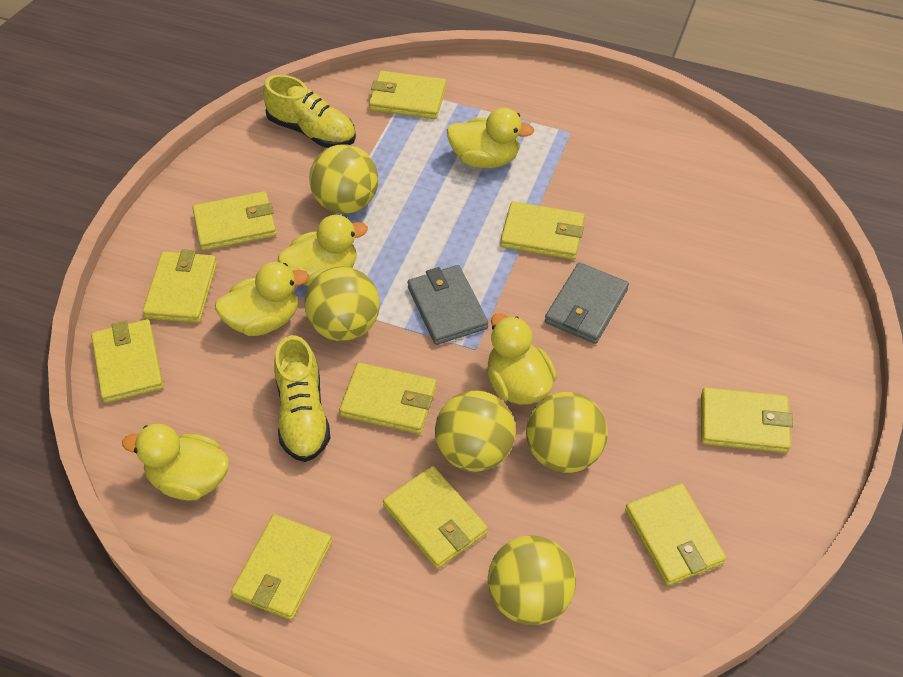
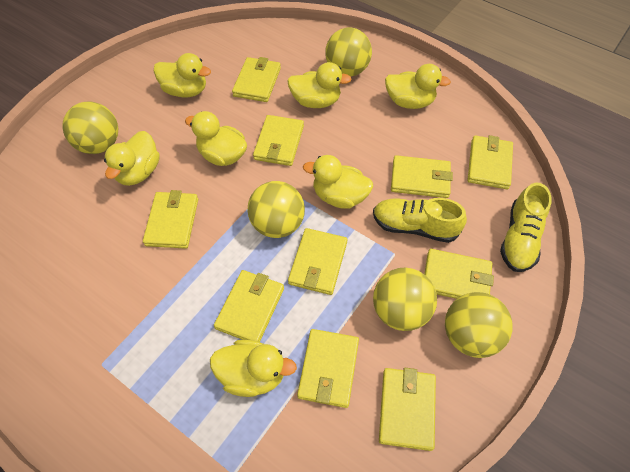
grey wallet: [408,265,488,345] [545,262,629,344] = 2 -> none = 0
yellow duck: [122,424,229,500] [215,262,309,336] [278,215,368,286] [447,108,534,168] [487,313,557,405] = 5 -> [104,131,160,186] [153,53,211,98] [185,111,247,166] [210,339,297,397] [287,62,352,108] [303,155,373,209] [385,64,451,109] = 7

